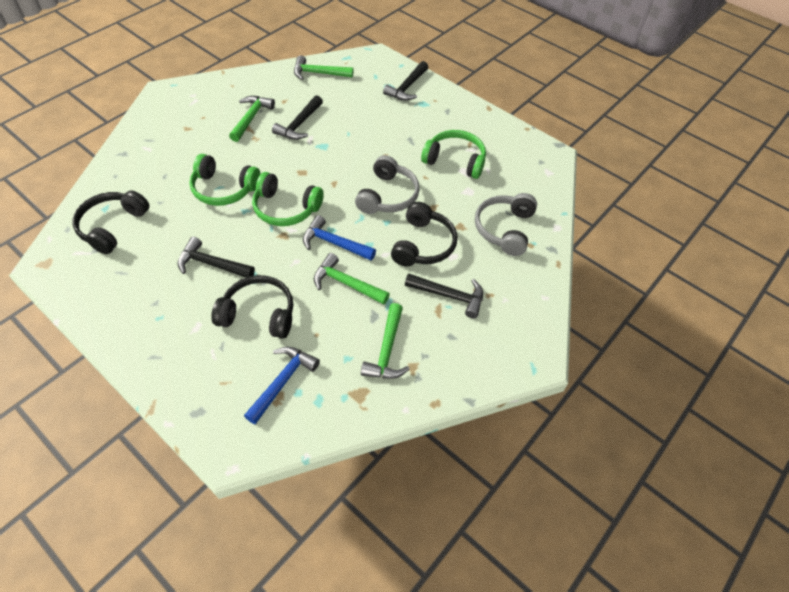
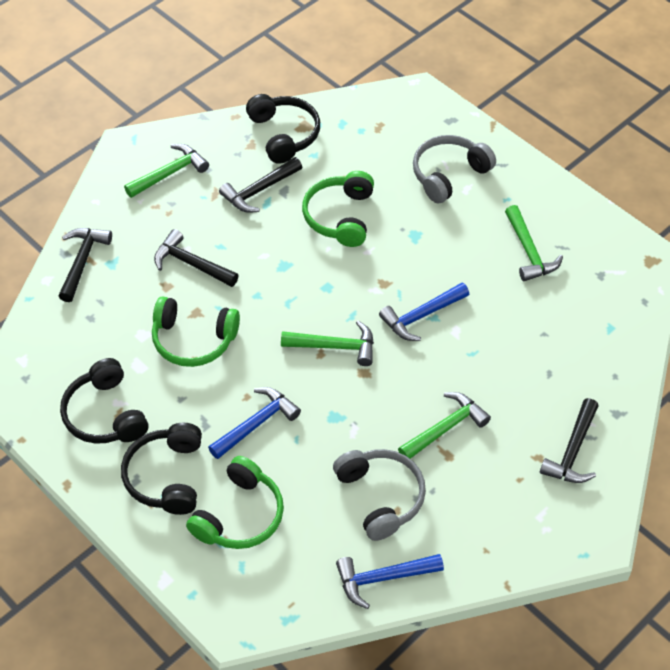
blue hammer: [244,347,320,425] [303,215,376,261] = 2 -> [208,387,301,459] [336,554,444,609] [379,283,469,341] = 3

